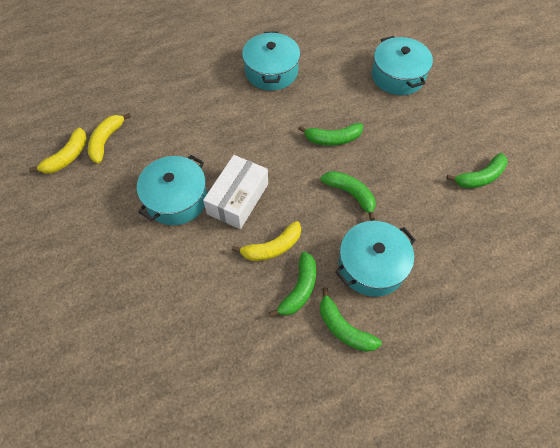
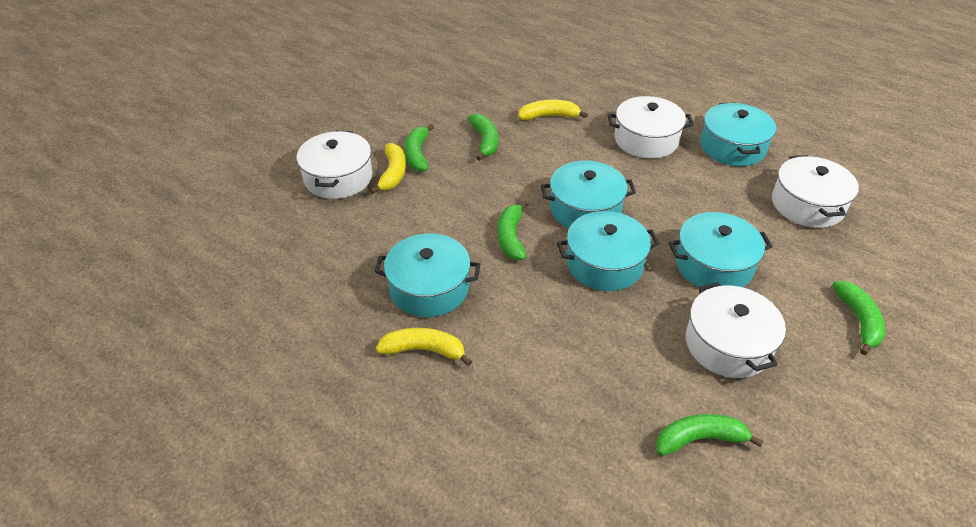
turquoise pot: [137,155,207,225] [242,32,300,90] [335,221,415,297] [372,36,433,95] = 4 -> [374,233,480,317] [541,161,636,228] [557,211,659,291] [669,212,773,290] [700,103,776,166] = 5
white box: [203,155,268,229] = 1 -> none = 0
white pot: none = 0 -> [297,131,372,199] [608,96,694,159] [686,282,786,378] [772,155,859,228] = 4

